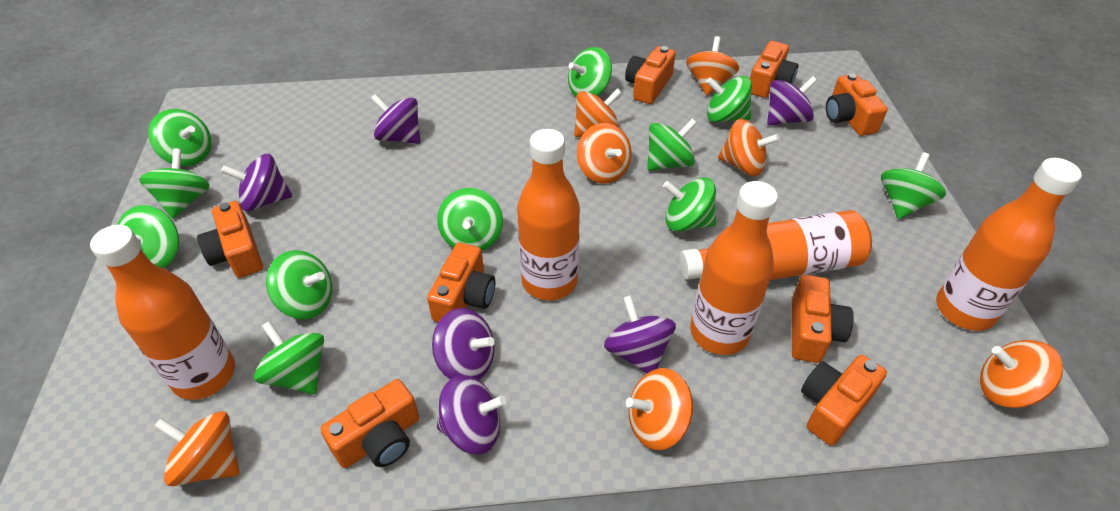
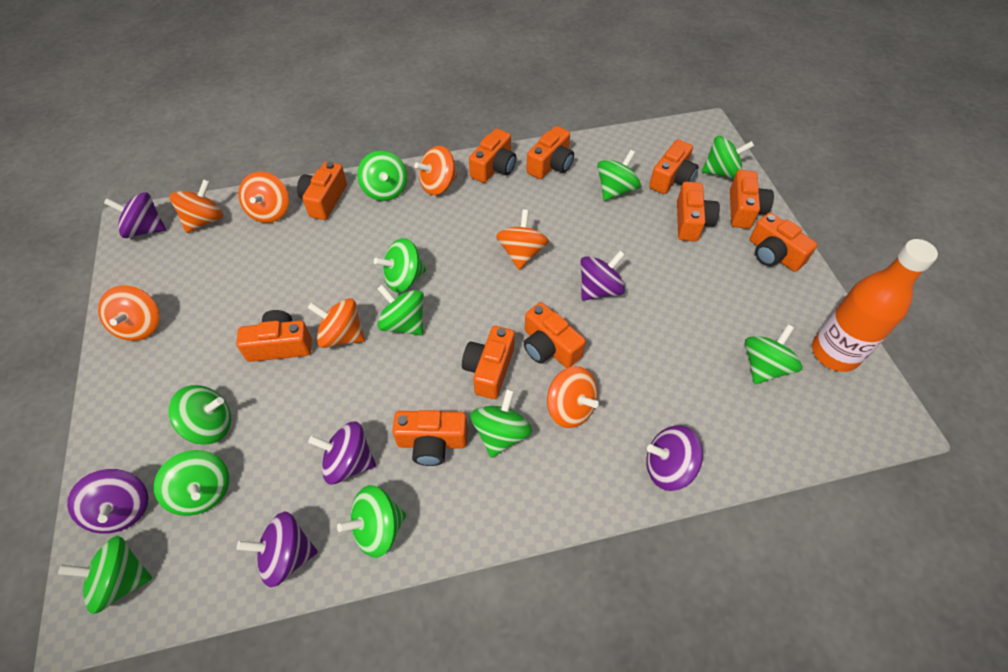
orange bottle: [90,225,235,400] [517,129,580,300] [679,210,872,280] [690,181,778,355] [936,158,1082,331] = 5 -> [812,239,938,372] = 1
orange camera: [197,201,263,278] [320,379,419,468] [427,242,495,322] [625,46,676,104] [750,41,798,98] [792,275,854,363] [801,355,887,446] [826,73,888,136] = 8 -> [236,310,312,362] [297,162,347,220] [392,410,468,466] [462,326,515,399] [469,128,516,183] [524,302,586,368] [526,126,574,179] [649,139,699,194] [677,182,720,242] [730,170,774,229] [750,212,817,272] = 11

